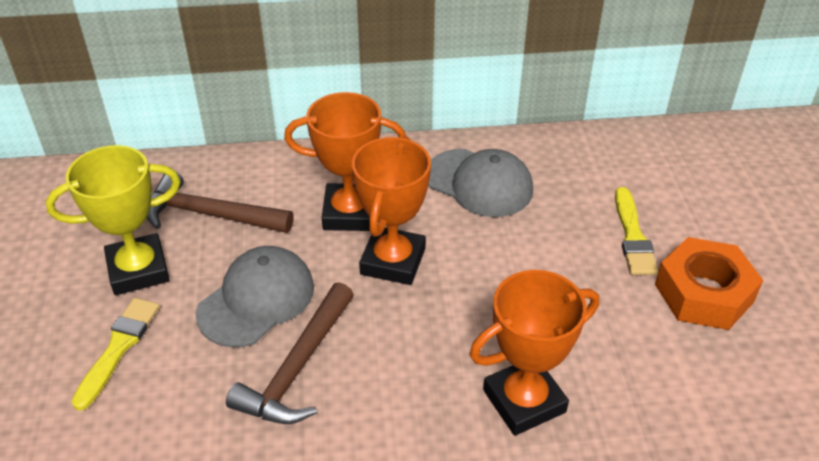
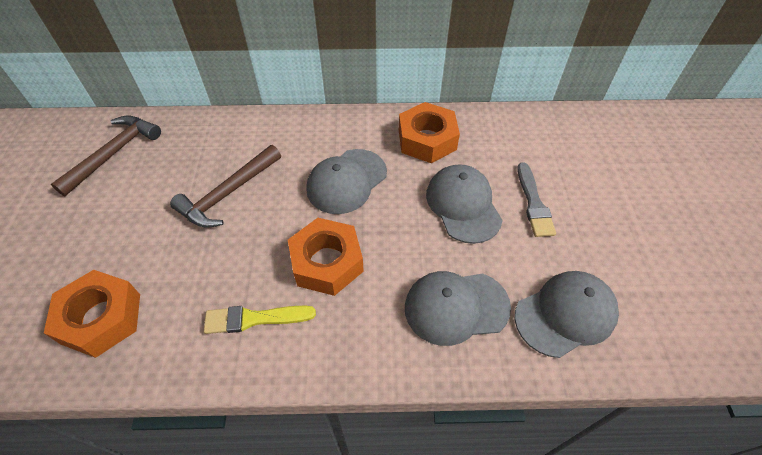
grey brush: none = 0 -> [517,162,556,237] = 1
grey cap: [196,246,314,347] [428,149,533,217] = 2 -> [306,149,387,214] [405,271,511,346] [426,164,503,244] [515,271,619,358] = 4
orange nut: [655,237,763,330] = 1 -> [44,270,140,358] [288,218,364,296] [399,102,460,163] = 3
orange trophy: [284,92,406,231] [352,136,431,285] [469,270,599,436] = 3 -> none = 0
yellow brush: [71,298,160,411] [615,187,658,275] = 2 -> [204,306,316,334] = 1
yellow trophy: [46,145,181,295] = 1 -> none = 0

